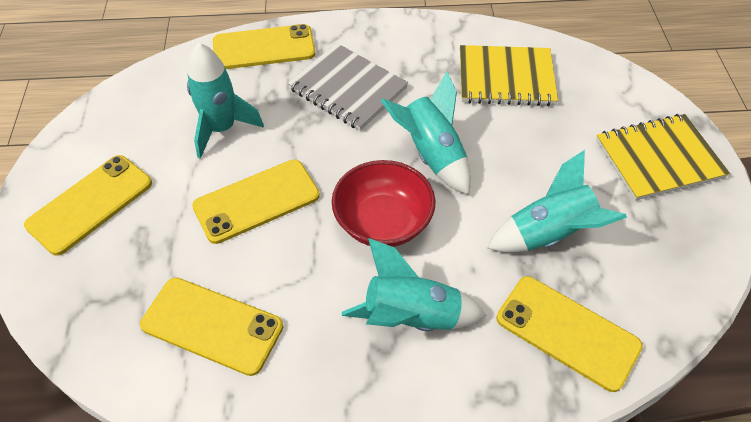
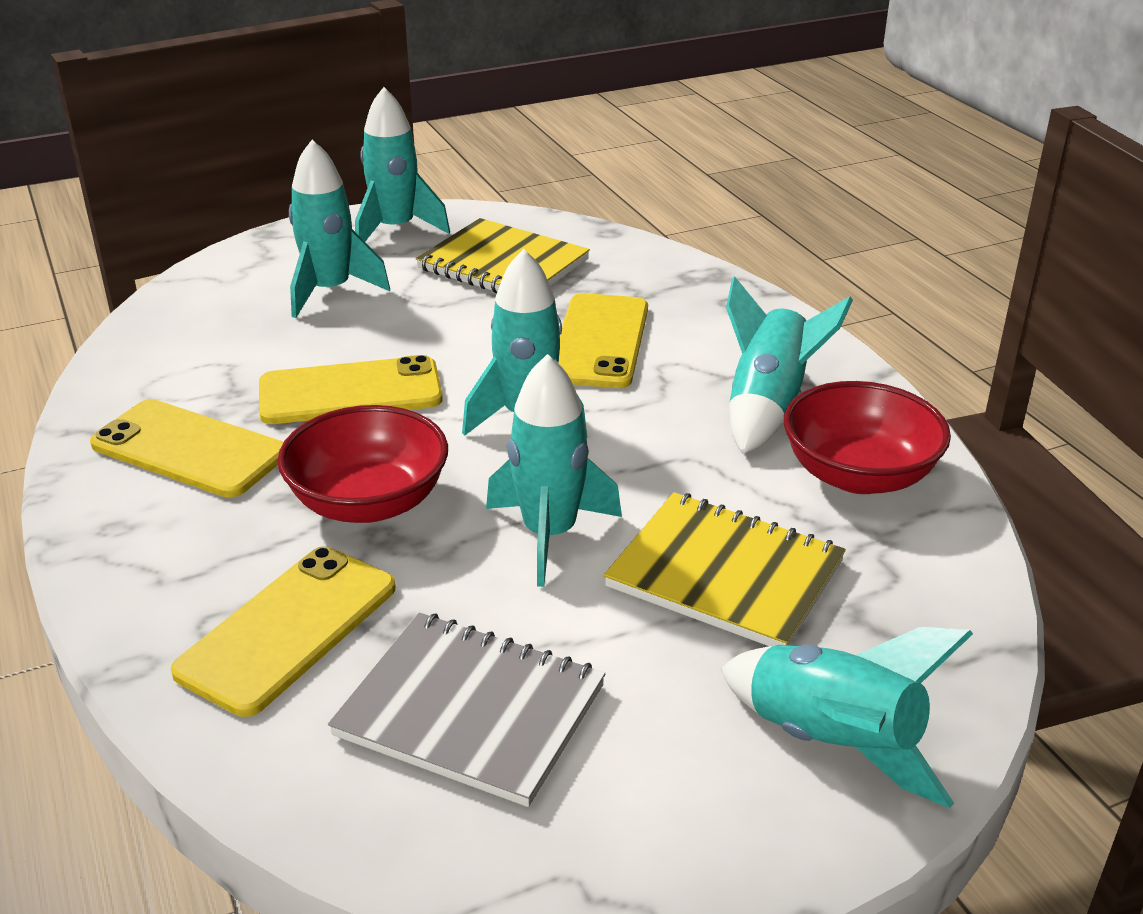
red bowl: [332,160,435,247] = 1 -> [278,405,448,523] [784,381,951,494] = 2
turquoise rocket: [187,43,264,159] [342,238,487,331] [381,71,471,195] [487,150,627,253] = 4 -> [289,140,390,318] [355,87,450,241] [462,249,587,438] [486,354,622,587] [721,627,973,808] [726,276,853,454] = 6
yellow phone: [24,155,152,256] [140,277,283,376] [192,159,320,244] [213,24,315,69] [496,276,643,392] = 5 -> [90,399,284,498] [171,547,396,717] [259,355,443,424] [558,293,648,388] = 4

